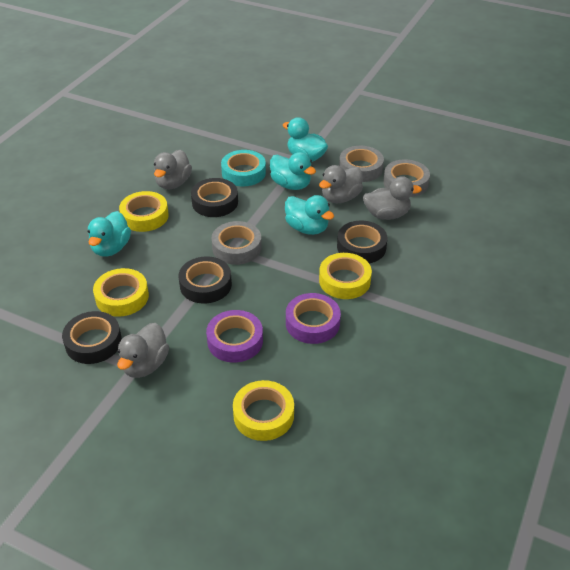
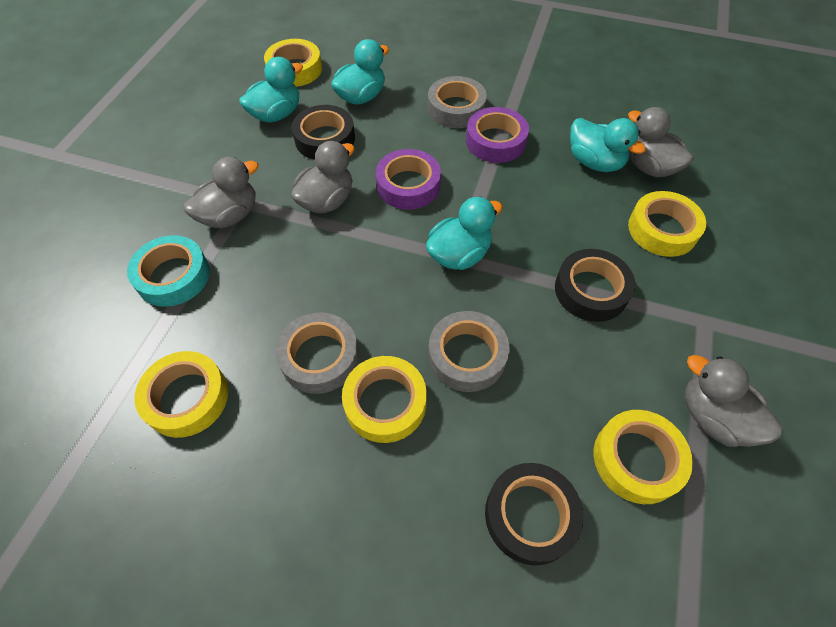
black tape: [62,311,122,364] [179,256,232,304] [191,178,238,217] [337,221,388,263] = 4 -> [292,105,355,160] [485,463,583,566] [555,249,635,322] = 3
yellow tape: [93,268,149,317] [119,191,169,232] [233,380,294,441] [319,253,372,299] = 4 -> [134,351,228,438] [264,39,322,87] [342,356,427,443] [594,410,693,504] [628,191,706,257] = 5

